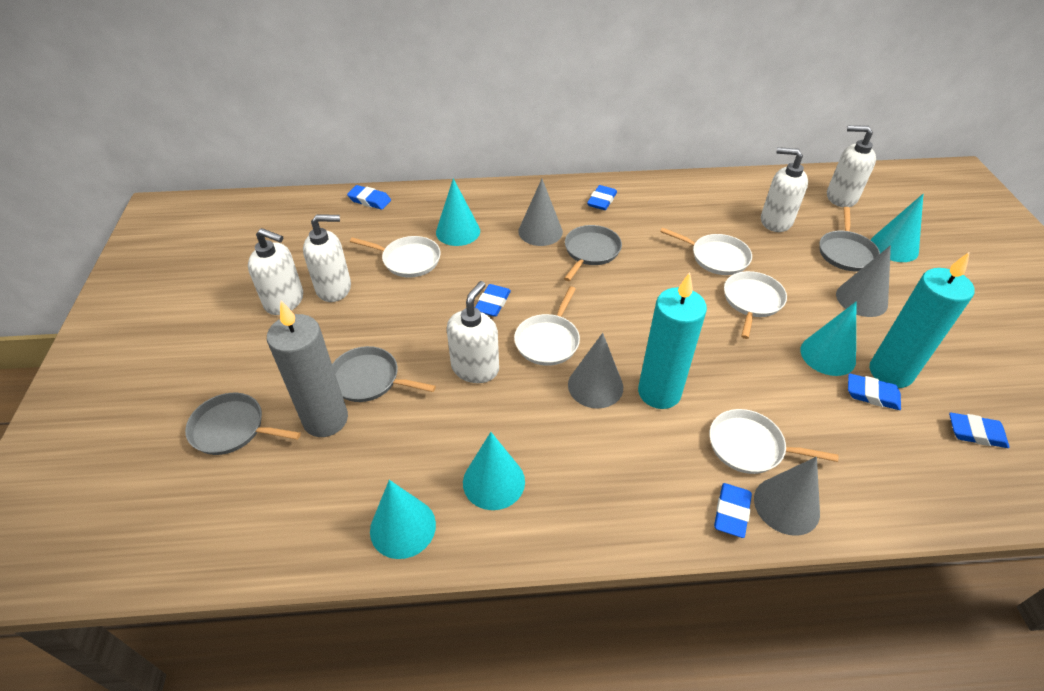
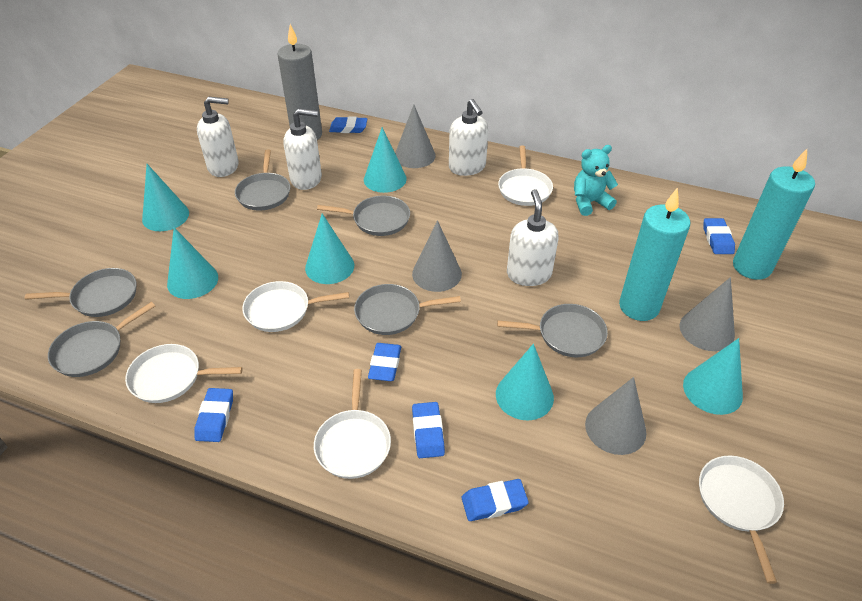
grey pan: [185,393,301,455] [332,346,436,402] [564,225,622,281] [819,207,880,271] = 4 -> [25,268,137,317] [48,302,155,377] [235,149,290,211] [317,196,410,236] [354,284,461,335] [497,304,608,357] = 6
turquoise cone: [370,480,436,559] [436,178,480,246] [463,432,525,510] [800,302,856,376] [871,194,923,262] = 5 -> [142,164,189,231] [167,227,218,299] [305,214,354,284] [364,127,407,193] [496,344,554,420] [683,338,743,415] = 6
turquoise teddy bear: none = 0 -> [574,145,618,216] = 1
white soap dispenser: [248,228,303,315] [303,214,351,302] [447,281,499,383] [761,147,808,232] [827,125,876,207] = 5 -> [197,97,239,177] [284,108,322,190] [449,99,488,176] [507,189,559,286] = 4

